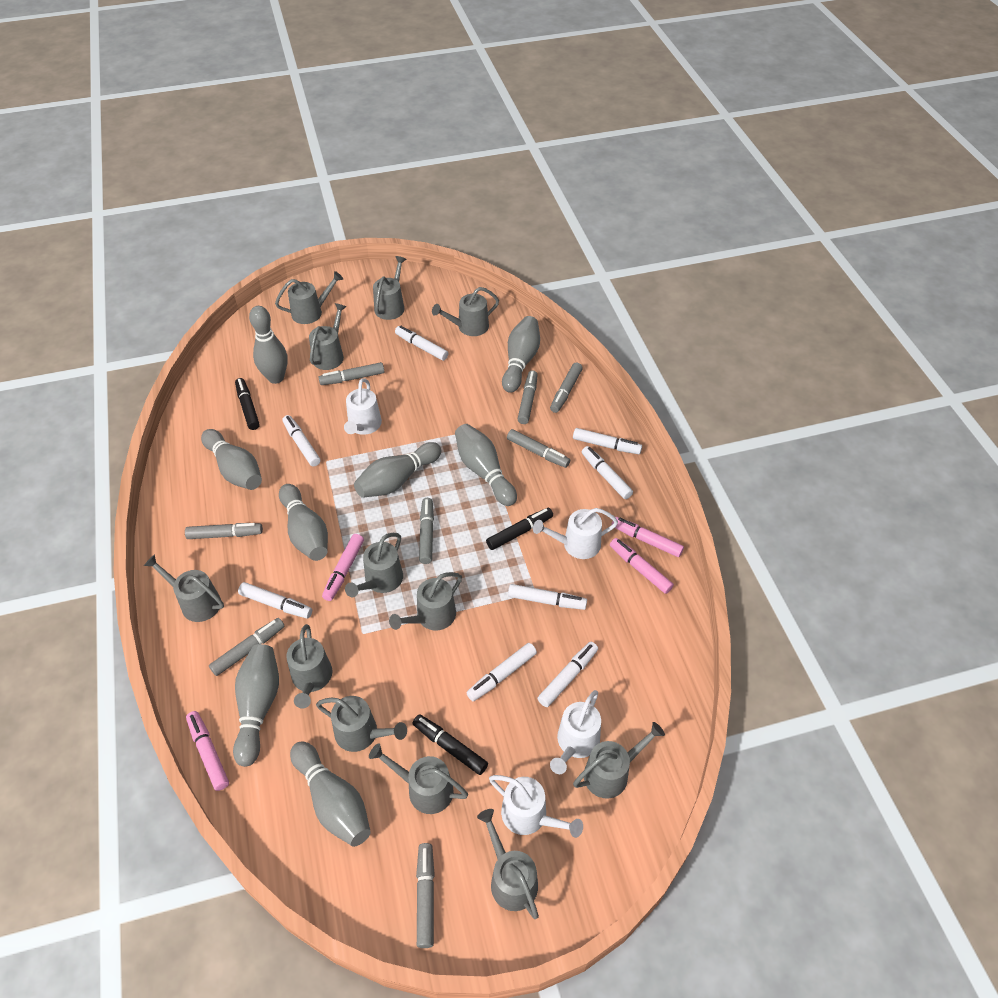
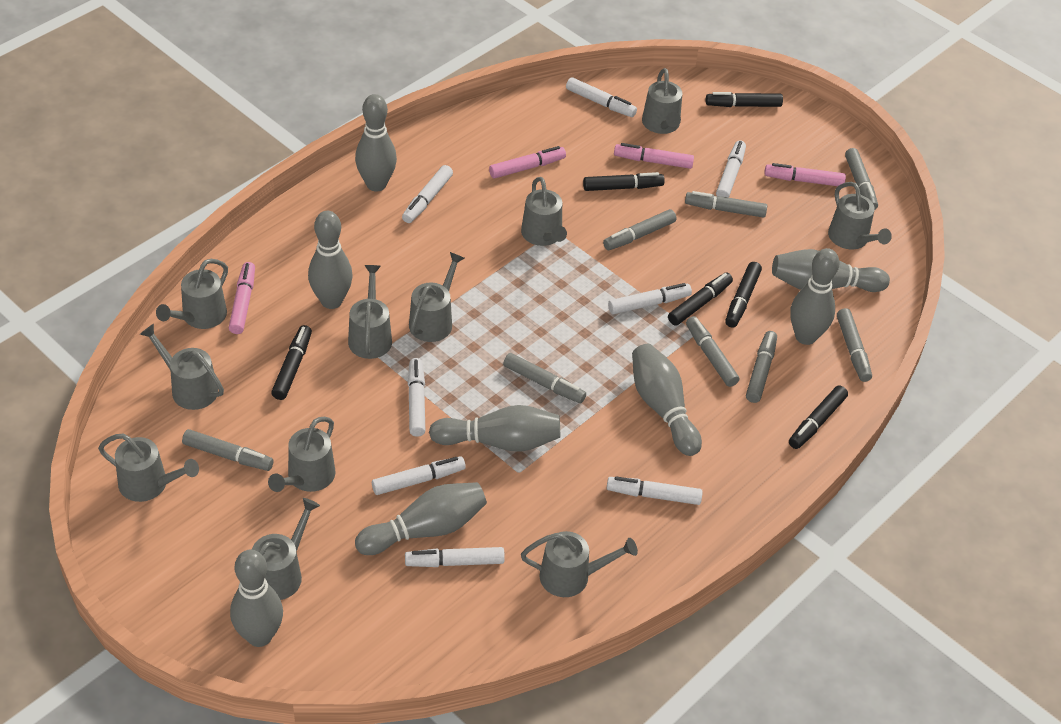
black marker: [235,378,260,430] [412,714,488,775] [486,508,553,550] = 3 -> [271,325,312,400] [583,172,665,191] [668,273,733,325] [706,92,783,107] [725,262,762,328] [789,385,848,449] = 6
grey watering can: [144,554,224,622] [275,271,343,324] [286,624,332,709] [309,303,346,370] [316,696,407,752] [345,533,403,597] [369,743,468,814] [373,256,406,320] [389,572,462,630] [432,287,499,336] [477,809,539,919] [573,722,665,799] = 12 -> [98,434,199,502] [140,324,224,410] [156,259,228,329] [252,498,320,600] [268,417,335,492] [348,265,392,359] [409,252,464,342] [521,177,567,246] [521,531,638,597] [642,68,682,134] [828,182,892,249] = 11
white watering can: [344,378,382,435] [489,775,583,838] [533,508,618,559] [550,690,601,774] = 4 -> none = 0

